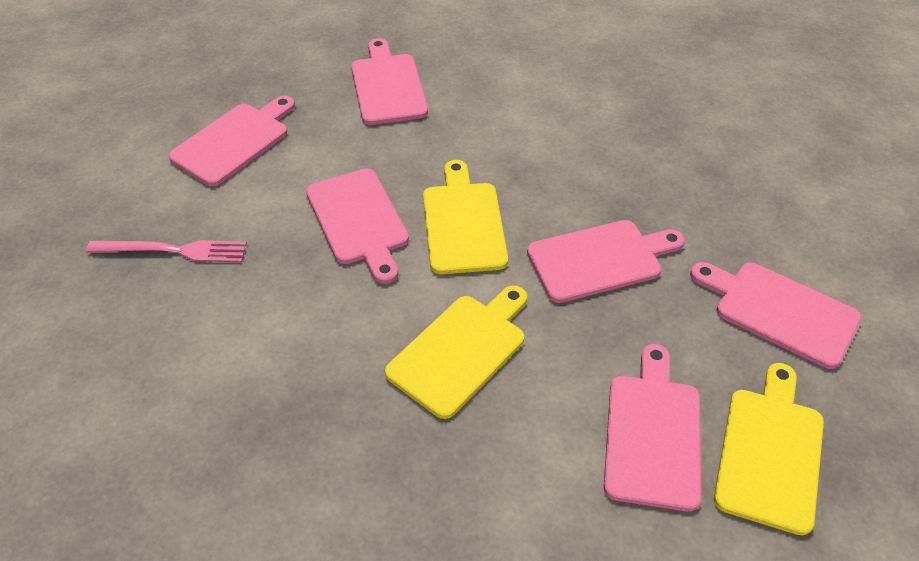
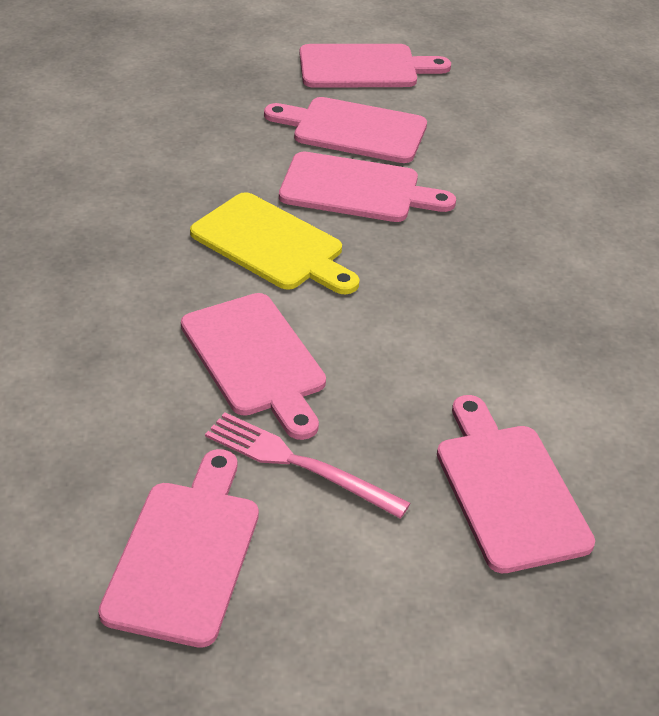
yellow cutting board: [385,286,527,419] [423,160,508,274] [714,363,824,536] = 3 -> [190,192,360,294] = 1

